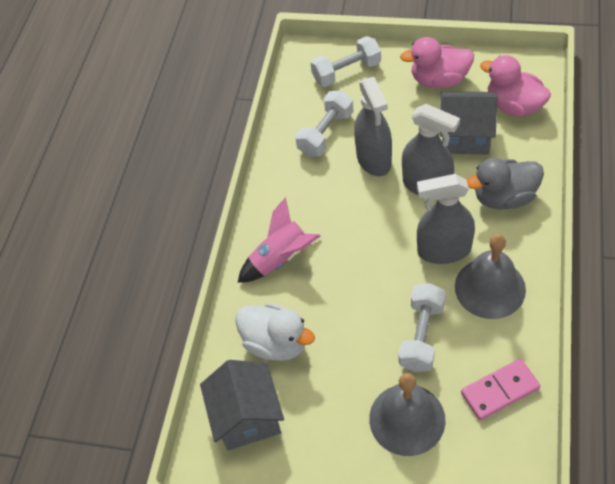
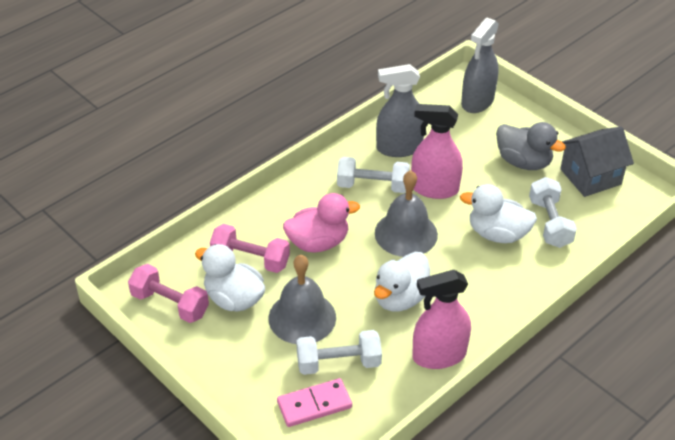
grey house: [200,360,284,450] [440,92,498,154] = 2 -> [560,127,634,197] = 1
grey spray bottle: [354,77,392,176] [402,104,460,196] [417,174,475,264] = 3 -> [376,64,424,157] [461,18,499,113] = 2
pink duck: [400,37,474,88] [480,55,551,117] = 2 -> [283,193,360,252] = 1
pink dumbbell: none = 0 -> [128,264,209,323] [210,224,290,273] = 2
pink rocket: [238,197,321,283] = 1 -> none = 0
pink spray bottle: none = 0 -> [411,104,463,199] [412,270,471,369] = 2
white duck: [235,303,315,361] = 1 -> [195,244,265,312] [374,252,430,311] [460,184,537,243] = 3

